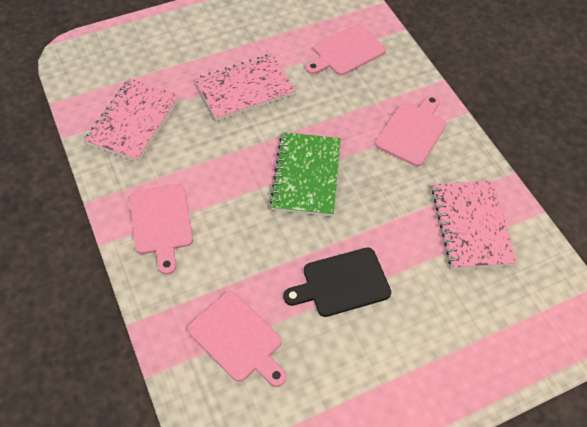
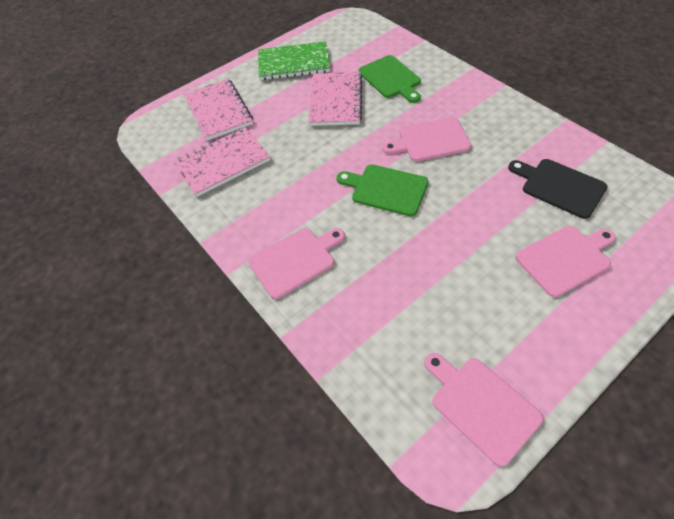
green cutting board: none = 0 -> [336,164,428,217] [359,55,421,103] = 2

